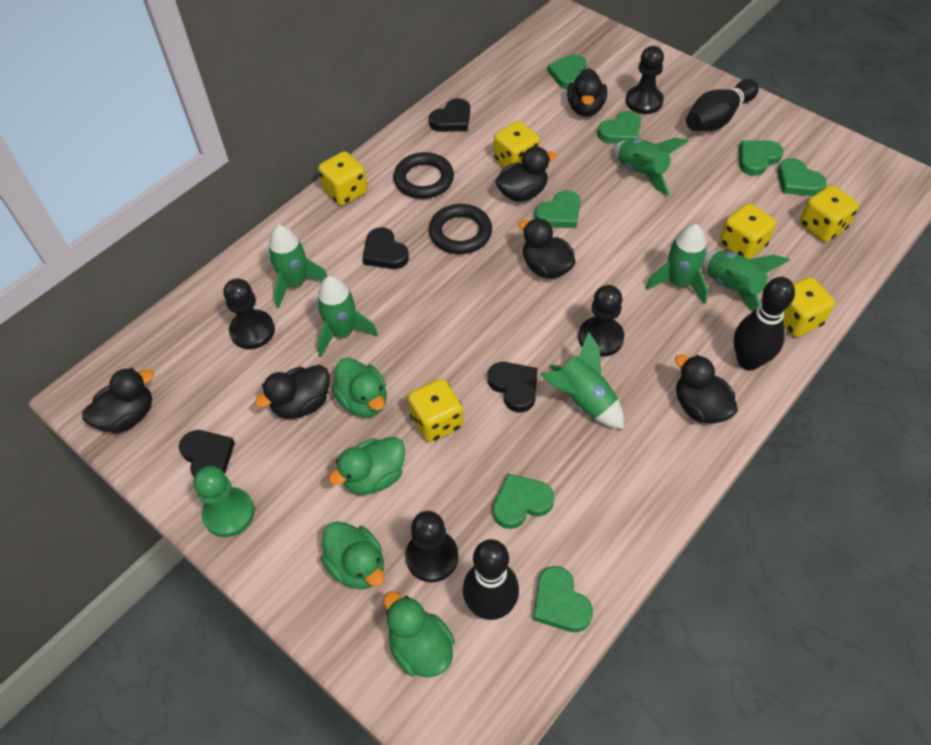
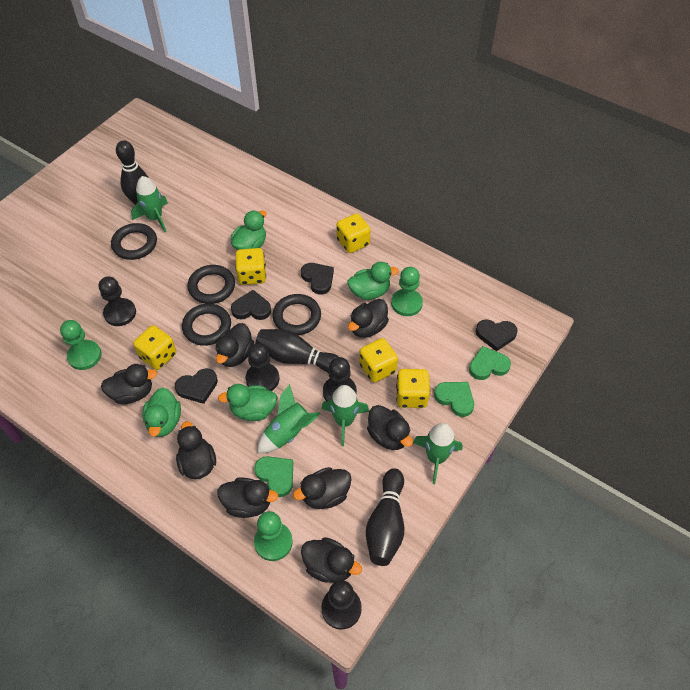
black duck: [82,368,154,433] [255,365,330,419] [495,146,556,202] [518,218,576,279] [567,68,607,117] [675,354,738,423] = 6 -> [101,364,157,404] [176,421,216,479] [216,323,254,367] [217,477,278,518] [293,467,352,509] [301,537,362,583] [348,299,389,338] [367,405,413,450] = 8
black ring: [394,152,454,199] [429,204,492,254] = 2 -> [111,223,157,260] [182,304,231,346] [187,265,235,304] [272,294,321,335] = 4
green heart: [493,474,554,529] [533,566,593,632] [535,190,581,228] [548,54,587,90] [597,111,641,144] [739,140,783,176] [778,158,827,196] = 7 -> [254,456,293,497] [434,382,474,417] [469,346,511,380] = 3
green pawn: [194,466,254,537] = 1 -> [60,320,101,370] [254,511,293,561] [391,267,423,316] = 3
green rocket: [268,225,327,308] [317,275,378,357] [540,332,624,429] [613,138,689,195] [646,224,708,304] [702,251,790,311] = 6 -> [131,176,168,232] [258,384,320,453] [321,385,369,446] [413,423,462,484] = 4
yellow dice: [318,151,367,206] [408,378,463,442] [494,121,540,168] [720,203,776,259] [783,277,835,337] [800,185,859,242] = 6 -> [133,325,176,370] [235,248,266,285] [336,213,371,253] [359,338,398,383] [396,369,430,408] = 5

